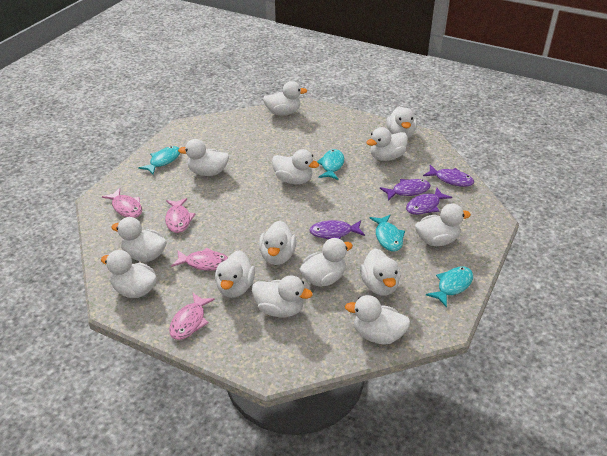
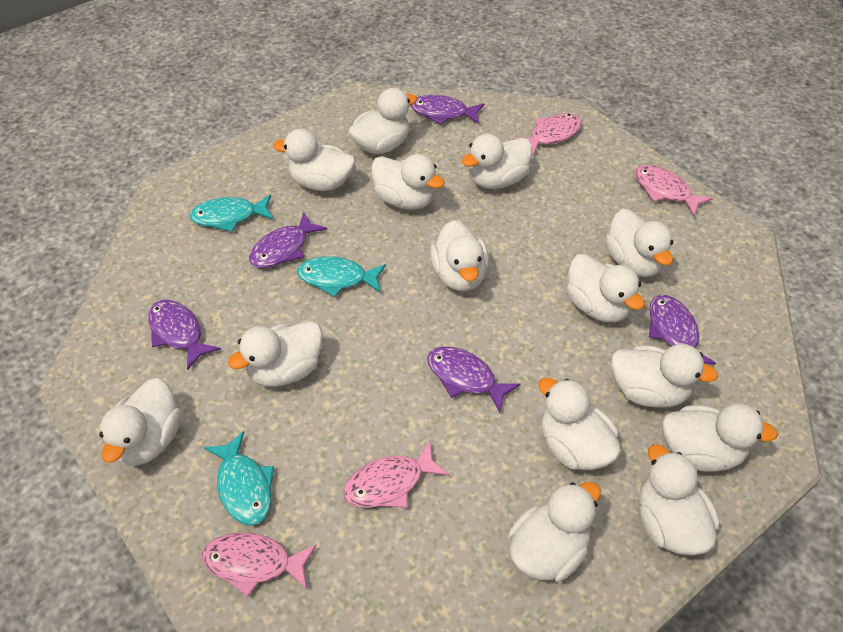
purple fish: [309,220,365,239] [380,179,431,201] [406,188,452,215] [423,165,474,187] = 4 -> [148,300,221,370] [249,212,327,268] [411,95,484,125] [427,346,521,413] [649,295,716,365] = 5
turquoise fish: [138,146,180,175] [317,149,344,180] [370,215,405,252] [426,267,473,308] = 4 -> [189,195,273,232] [204,431,274,526] [297,256,386,297] = 3

